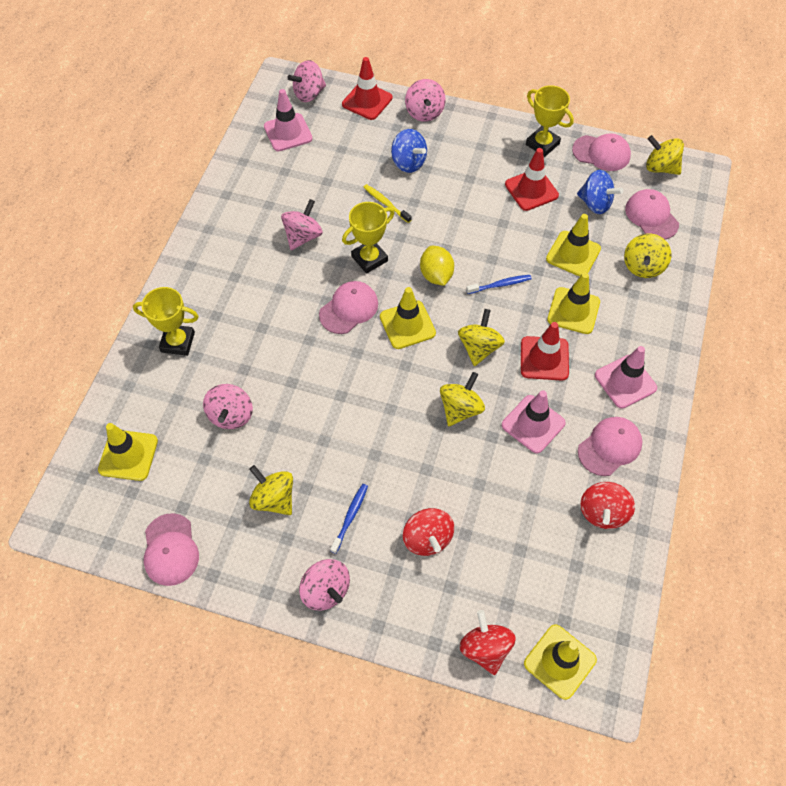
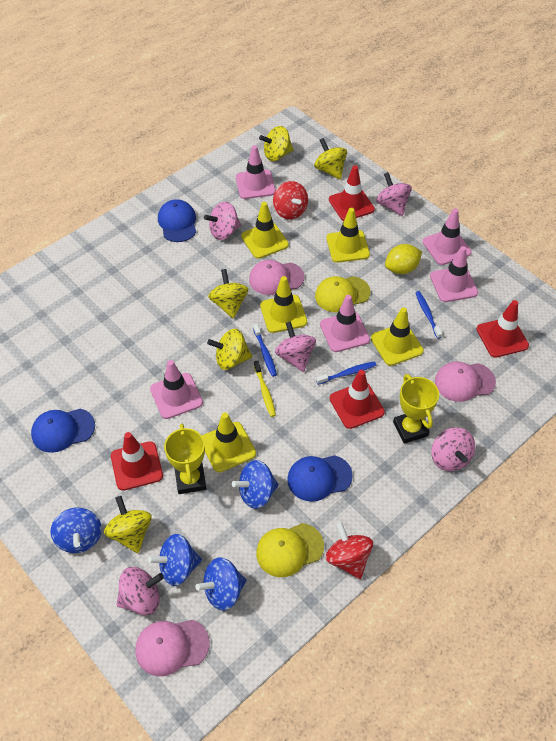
blue cap: none = 0 -> [31,409,95,453] [158,199,196,242] [287,455,353,502] = 3
blue spinning top: [391,129,427,173] [577,170,623,214] = 2 -> [50,508,102,553] [148,534,202,586] [196,557,246,611] [232,460,279,509] = 4
blue toothbrush: [330,484,368,554] [466,275,532,294] = 2 -> [253,324,277,377] [316,361,376,385] [415,291,442,339] = 3
pink cap: [144,513,199,586] [319,281,378,334] [572,133,631,171] [578,417,642,476] [625,189,679,240] = 5 -> [135,620,209,676] [249,260,305,295] [435,361,496,402] = 3
pink traffic cone: [264,89,313,151] [502,390,565,454] [595,346,657,409] = 3 -> [150,360,203,419] [236,145,276,199] [320,295,370,352] [422,208,472,265] [430,246,478,302] = 5
red spinning top: [403,508,454,556] [459,610,516,675] [580,482,635,529] = 3 -> [273,181,308,219] [326,522,373,579] = 2
red traffic cone: [342,57,393,120] [505,148,559,211] [521,322,569,381] = 3 -> [111,432,163,491] [329,165,375,221] [330,370,385,429] [477,300,529,358] = 4
yellow cap: none = 0 -> [256,523,324,577] [315,276,370,312] = 2
yellow trophy: [133,287,199,356] [342,202,394,274] [526,85,574,157] = 3 -> [164,424,206,494] [393,374,439,444] = 2

